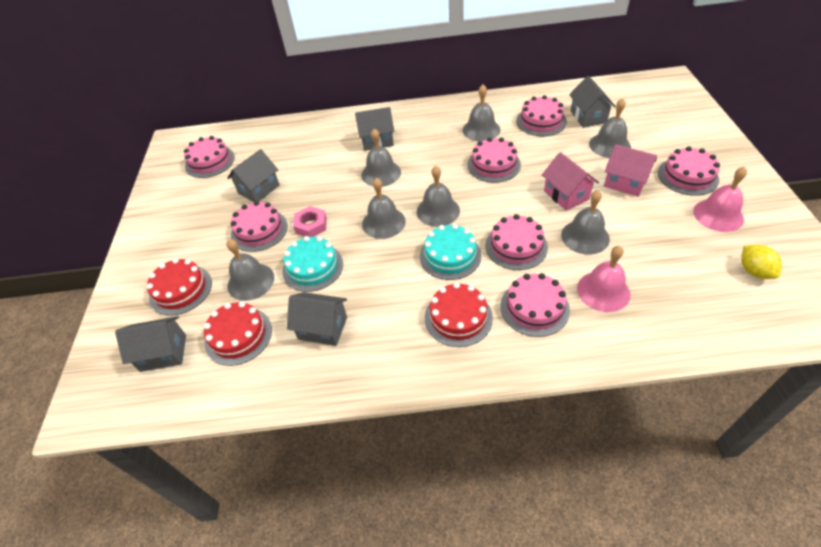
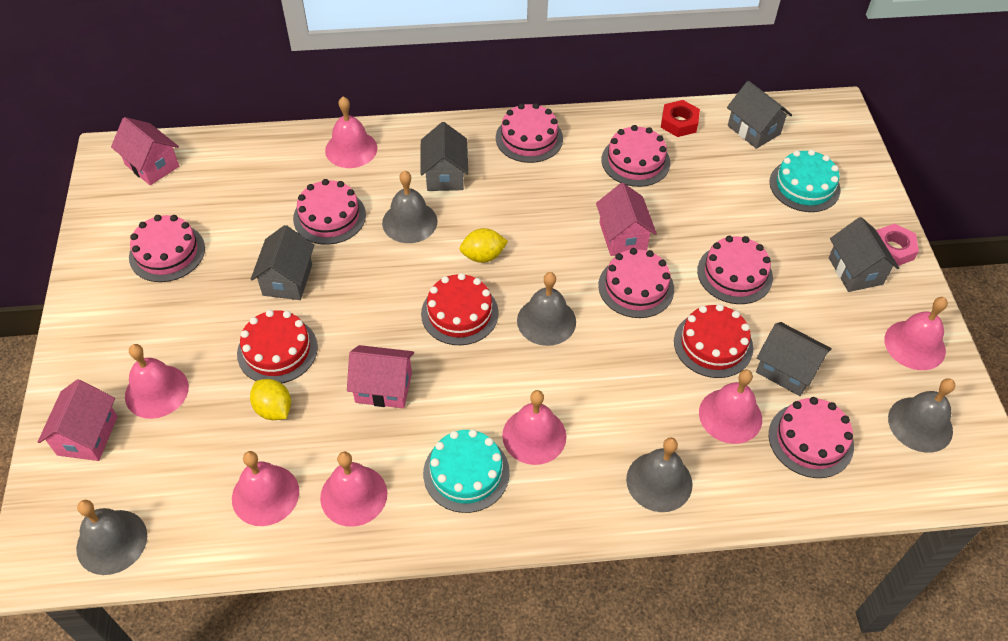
grey bell: [227,239,274,301] [361,129,401,187] [362,178,406,239] [417,166,460,227] [463,85,500,141] [561,190,610,254] [589,98,631,158] = 7 -> [76,500,147,575] [382,171,437,243] [517,272,576,346] [626,437,693,512] [888,378,955,453] = 5
pink bell: [577,246,630,312] [693,166,747,232] = 2 -> [125,344,189,419] [232,451,299,526] [320,452,387,527] [325,97,378,168] [502,390,566,465] [699,369,762,444] [884,297,948,370] = 7
pink house: [542,152,599,211] [604,144,657,197] = 2 -> [38,379,118,461] [111,117,179,185] [347,345,414,408] [596,183,657,256] = 4
red nut: none = 0 -> [661,100,700,137] = 1
yellow lemon: [741,245,782,279] = 1 -> [250,379,291,420] [459,228,508,263] = 2

